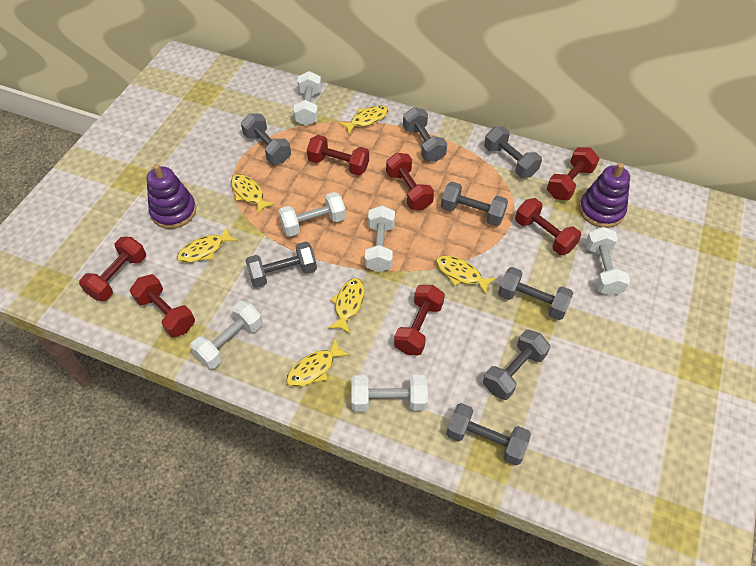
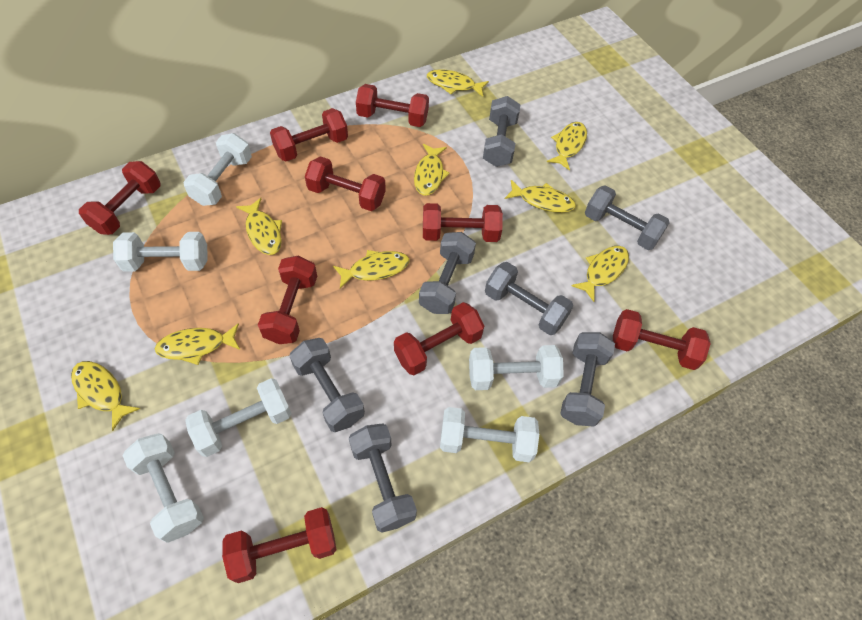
grey dumbbell: [241,113,291,164] [245,242,317,288] [403,107,447,162] [441,182,508,226] [446,403,531,465] [483,330,550,400] [484,126,542,178] [498,267,573,320] = 8 -> [289,338,365,432] [349,423,417,533] [419,232,476,314] [483,96,521,167] [485,262,573,335] [560,332,615,427] [585,185,670,250] = 7
purple stacking toy: [147,164,196,229] [579,163,630,228] = 2 -> none = 0
red dumbbell: [79,237,146,301] [130,274,195,337] [307,135,369,176] [386,153,434,210] [394,285,445,355] [515,198,581,255] [547,147,600,200] = 7 -> [79,161,161,235] [222,507,337,583] [258,256,317,344] [270,108,348,161] [305,156,386,211] [356,84,429,127] [394,302,484,375] [423,203,503,242] [613,309,711,370] = 9
yellow fish: [177,226,238,263] [231,174,275,214] [286,338,350,387] [327,278,365,334] [339,105,389,134] [436,255,496,295] = 6 -> [71,361,140,431] [155,323,240,365] [236,198,282,255] [333,250,409,289] [414,144,450,196] [427,69,489,97] [505,180,576,213] [547,122,587,171] [571,246,629,302] = 9

